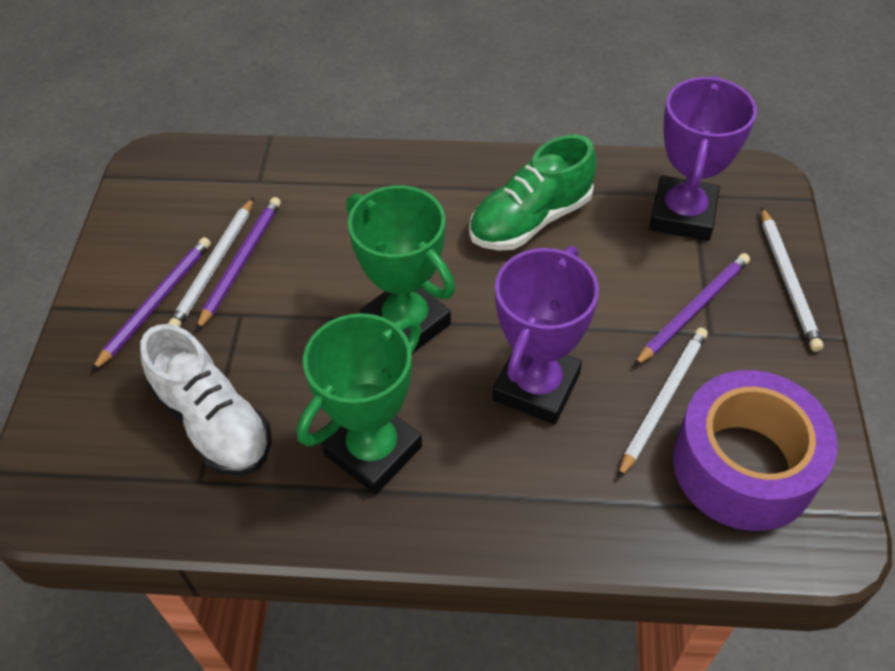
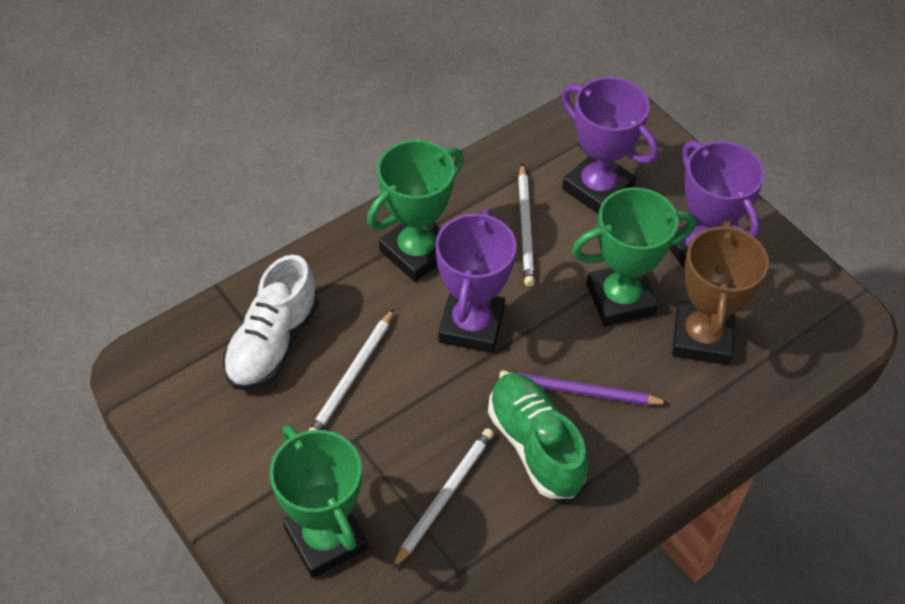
brown trophy: none = 0 -> [672,221,769,365] = 1
green trophy: [297,313,422,494] [347,185,455,354] = 2 -> [270,425,368,578] [367,140,464,282] [572,187,696,326] = 3
purple pencil: [91,237,211,372] [196,197,281,331] [634,253,750,366] = 3 -> [499,370,669,405] = 1
purple tape: [673,370,838,531] = 1 -> none = 0
purple trophy: [493,246,599,424] [649,76,757,241] = 2 -> [435,209,517,353] [561,77,658,214] [669,140,765,269] = 3

